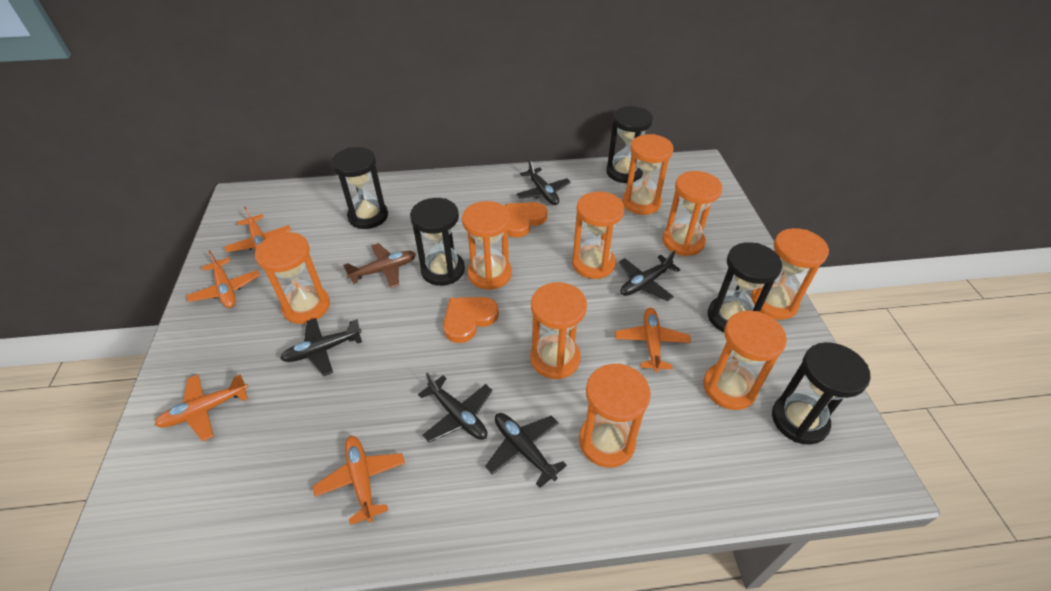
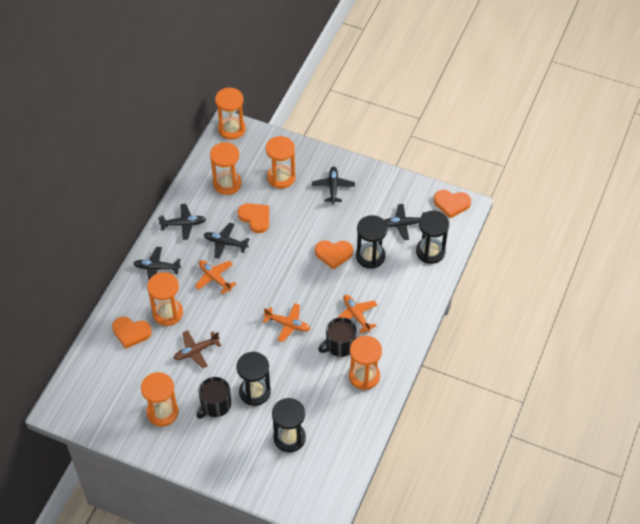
black hourglass: [331,147,388,229] [410,198,465,286] [606,106,653,183] [708,242,782,332] [772,342,871,445] = 5 -> [236,352,271,406] [272,398,306,452] [356,215,388,269] [416,211,449,264] = 4
black mug: none = 0 -> [196,377,231,419] [318,317,357,357] = 2
orange heart: [443,297,499,343] [505,202,548,238] = 2 -> [112,317,152,349] [238,203,269,233] [315,240,353,269] [434,190,471,218] = 4
orange hourglass: [255,232,330,324] [462,201,512,290] [530,282,587,379] [572,192,624,279] [579,364,651,468] [622,134,674,215] [662,171,722,256] [703,311,787,410] [751,228,829,320] = 9 -> [141,372,179,427] [147,272,183,326] [210,142,242,195] [215,87,246,140] [266,136,296,189] [349,336,382,390] = 6
orange plane: [154,374,248,441] [186,250,260,308] [224,206,291,252] [313,436,405,525] [615,308,691,372] = 5 -> [195,260,236,294] [263,303,310,342] [337,295,377,334] = 3

